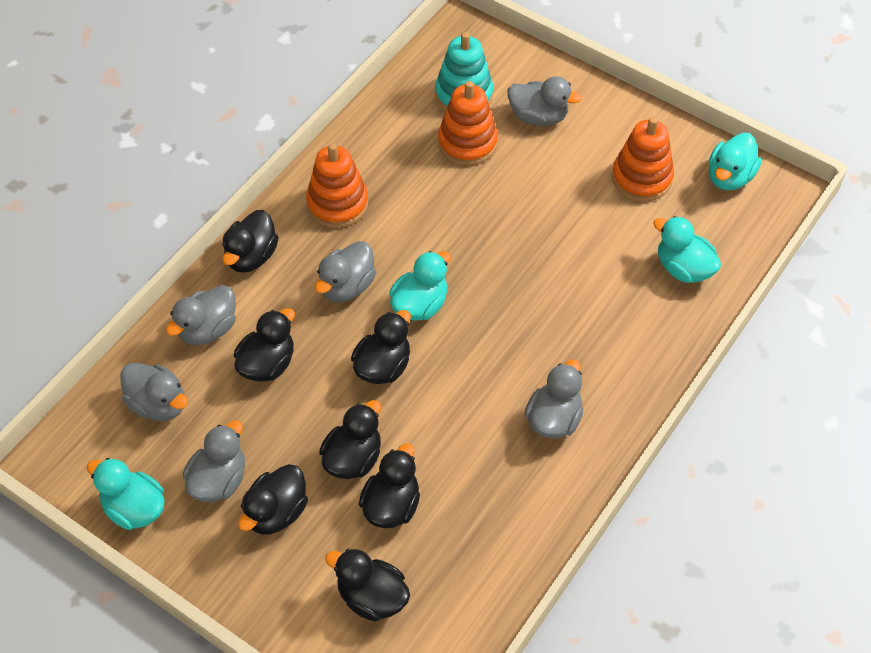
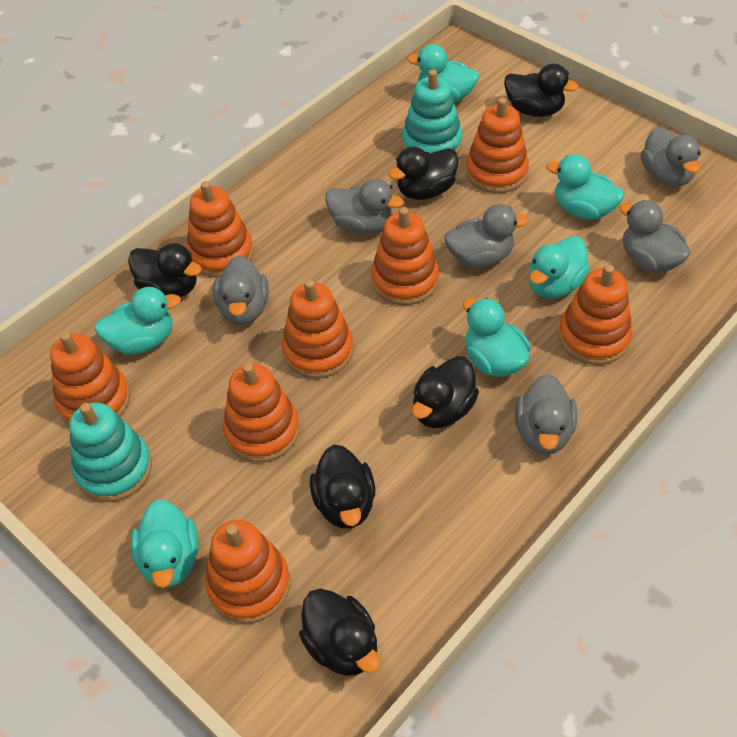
black duck: [222,210,279,273] [234,308,295,382] [238,464,308,535] [319,400,381,479] [325,548,410,622] [351,310,411,384] [359,443,420,528] = 7 -> [128,243,202,297] [299,589,380,676] [310,445,375,529] [388,147,458,200] [412,356,479,428] [504,63,579,117] = 6
orange stacking toy: [306,143,368,228] [438,81,498,166] [612,117,674,202] = 3 -> [50,332,130,425] [187,181,254,278] [205,520,290,624] [223,363,299,463] [282,279,354,378] [371,207,439,305] [466,97,529,193] [558,265,633,365] = 8
turquoise duck: [87,458,165,530] [389,251,451,321] [653,216,721,283] [709,133,761,190] = 4 -> [94,287,181,355] [131,499,198,588] [407,44,479,102] [463,298,531,377] [529,236,590,298] [546,154,624,220] = 6
turquoise stacking toy: [435,32,493,111] = 1 -> [69,402,152,502] [402,69,463,154] = 2

